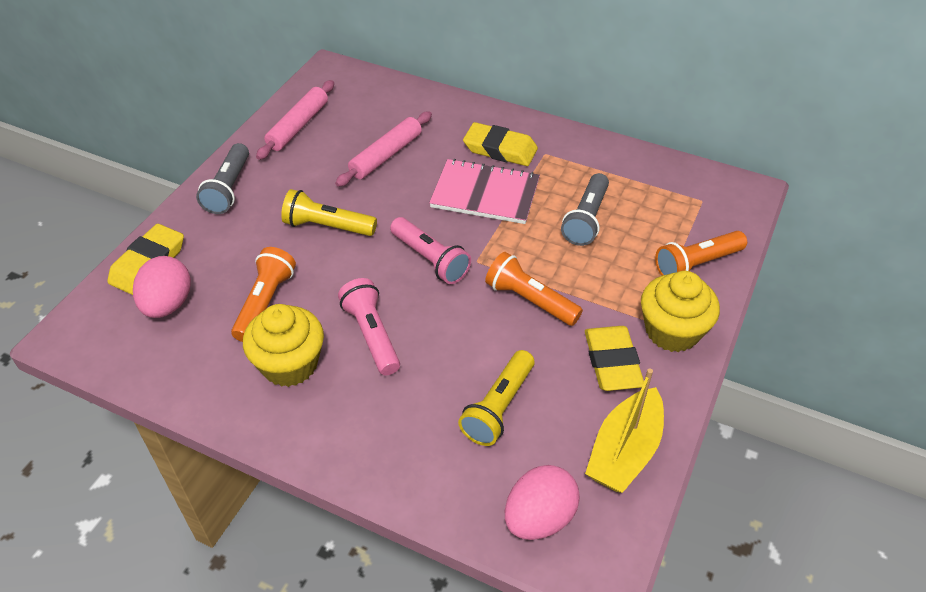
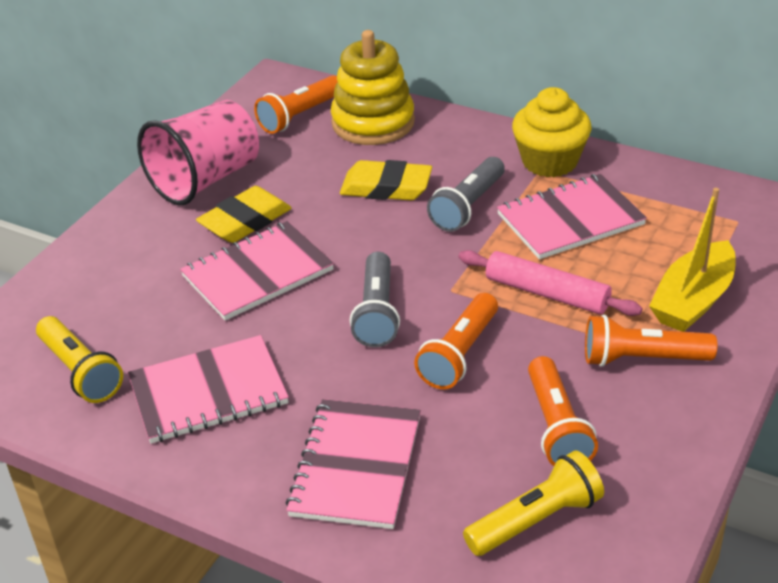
orange flashlight: [231,247,296,342] [485,252,583,326] [655,231,747,276] = 3 -> [254,75,338,134] [414,293,498,389] [528,356,598,466] [585,315,717,367] = 4
pink cup: none = 0 -> [137,100,259,205] = 1
pink egg: [133,256,191,318] [505,465,580,540] = 2 -> none = 0
pink flashlight: [338,278,400,375] [390,217,471,284] = 2 -> none = 0
pink notebook: [429,159,540,224] = 1 -> [128,335,289,443] [180,221,334,321] [286,399,421,529] [497,174,647,259] = 4
pink rolling pin: [256,80,334,160] [335,111,432,187] = 2 -> [458,250,643,316] = 1
yellow cupcake: [243,304,324,387] [641,271,720,352] = 2 -> [512,87,591,177] = 1
yellow eraser: [107,224,184,295] [463,122,538,166] [585,326,644,391] = 3 -> [196,186,292,243] [340,160,432,200] = 2
yellow stacking toy: none = 0 -> [331,30,415,145] = 1

